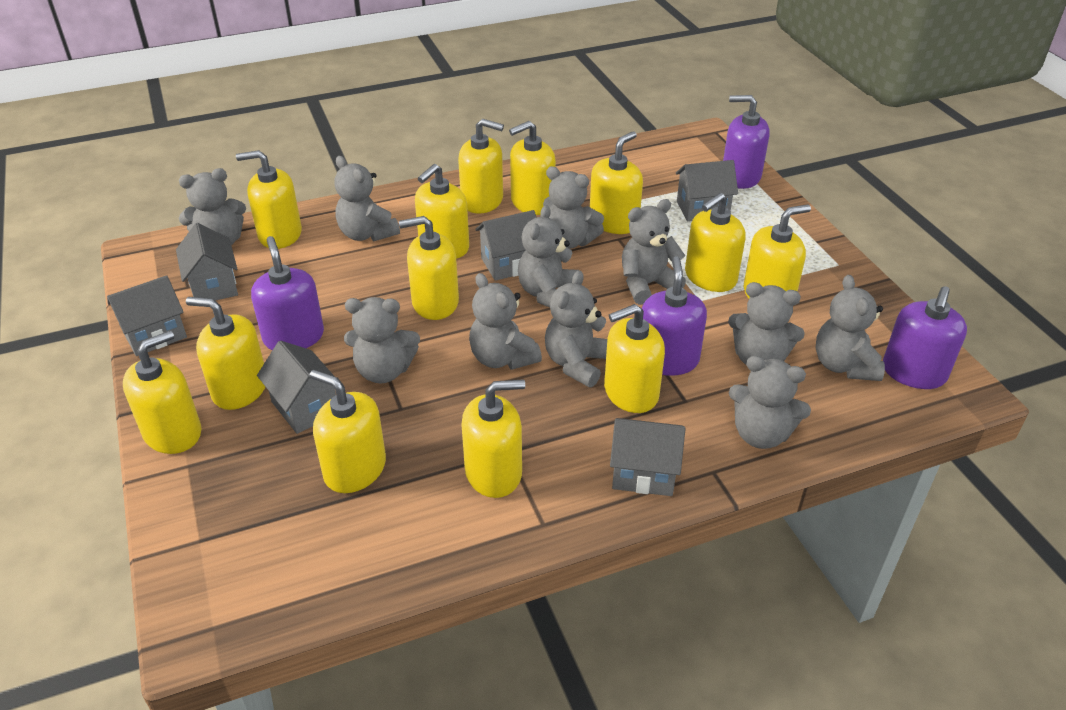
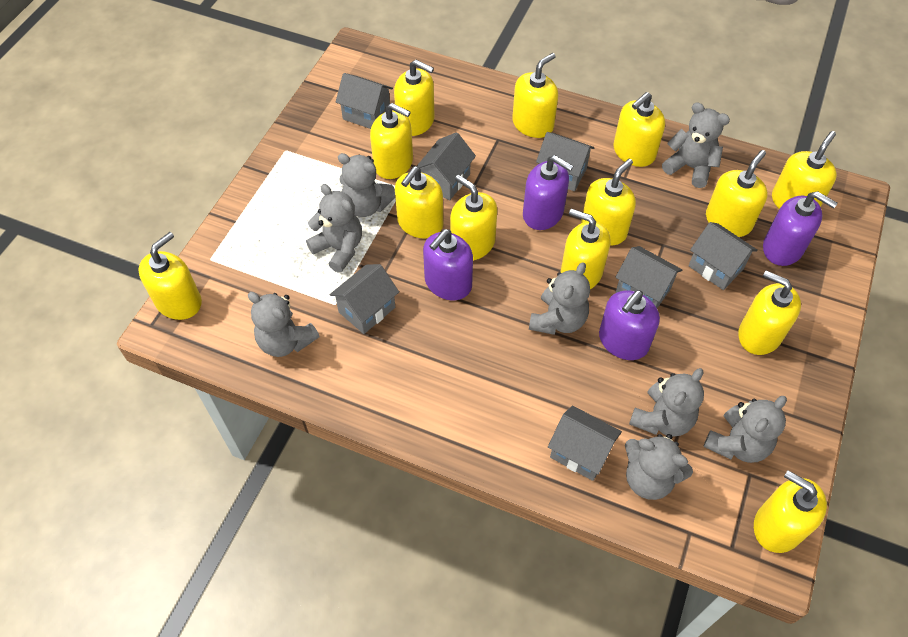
grey house: [107,275,187,356] [176,223,238,301] [257,341,336,434] [475,210,537,281] [610,418,685,496] [676,160,738,222] = 6 -> [330,264,399,334] [336,73,393,129] [416,132,476,200] [536,132,595,191] [548,406,622,481] [615,246,682,308] [689,222,758,290] = 7
grey teddy bear: [179,168,246,245] [334,156,400,242] [344,297,420,384] [469,273,542,370] [518,205,579,308] [543,166,604,249] [545,270,607,387] [622,199,686,305] [728,282,805,365] [729,356,811,449] [816,275,885,381] = 11 -> [248,292,319,357] [306,184,362,273] [338,153,395,217] [529,262,590,335] [625,434,693,500] [629,368,704,437] [662,102,730,188] [703,396,787,463] = 8

